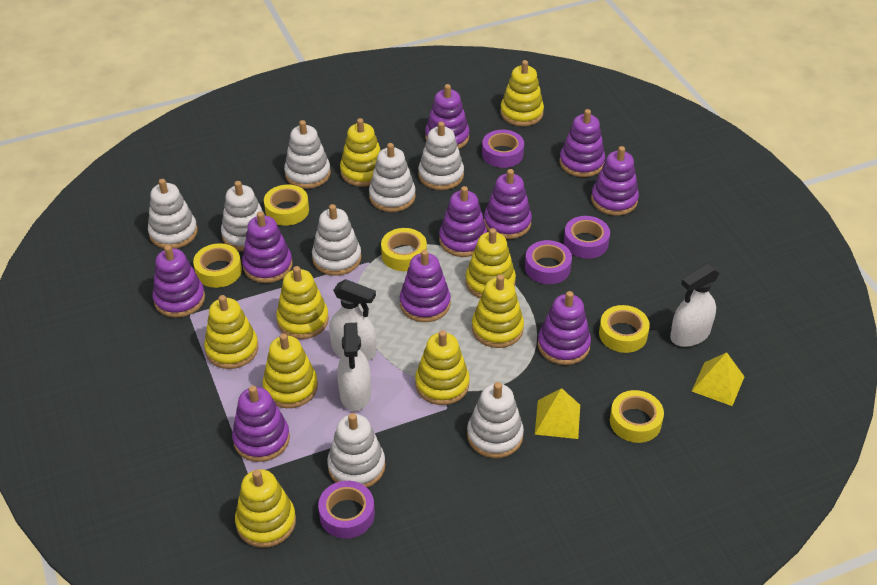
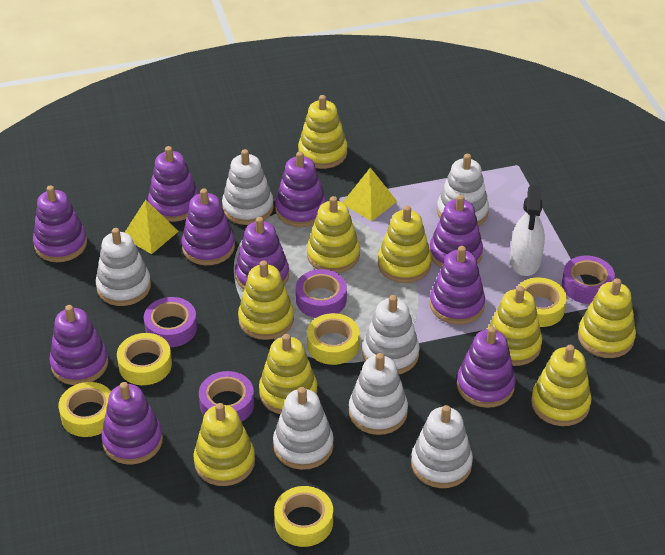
white spray bottle: [329,279,376,361] [337,323,371,411] [670,264,720,347] = 3 -> [510,185,545,276] = 1
white stacking toy: [148,179,198,249] [221,181,265,251] [284,120,331,189] [312,204,361,276] [327,413,385,488] [369,143,416,212] [418,122,464,190] [467,382,524,458] = 8 -> [96,228,151,306] [222,149,274,225] [273,387,334,470] [349,353,408,435] [363,295,419,374] [411,405,473,488] [437,154,489,226] = 7

